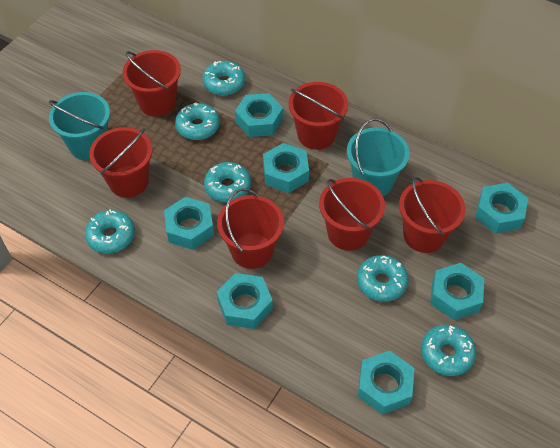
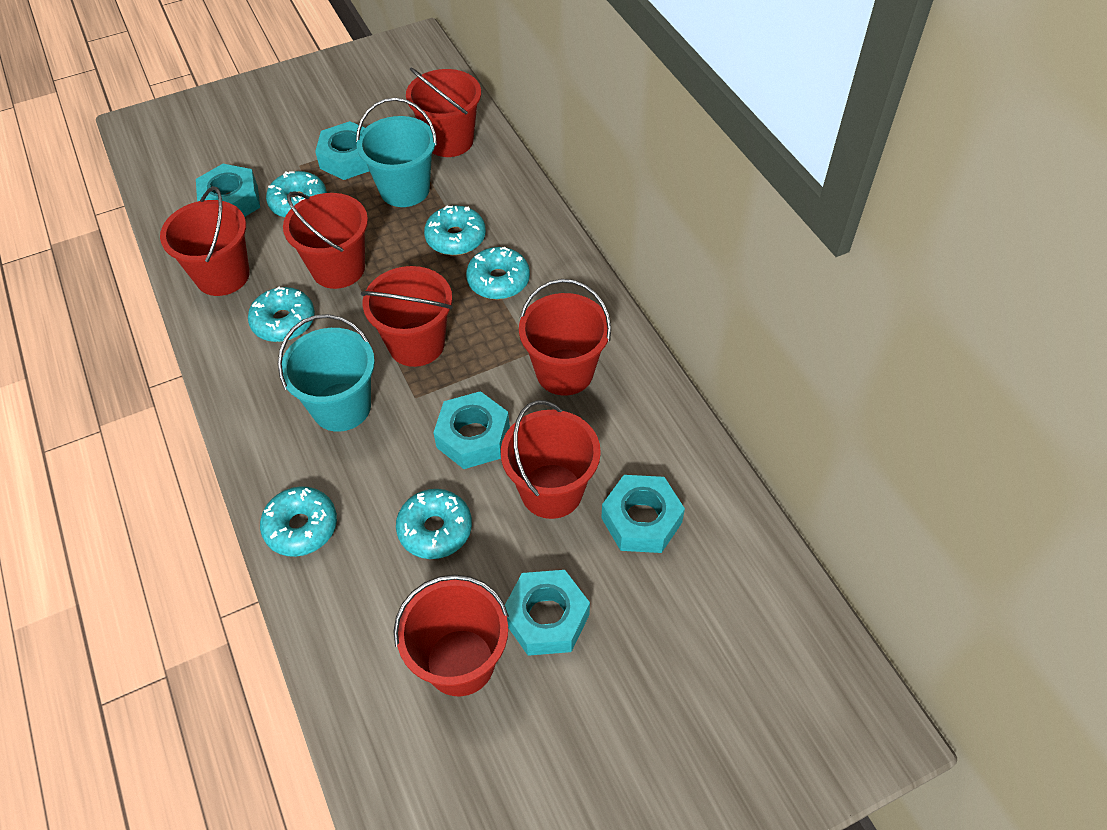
red bucket: [89,127,153,198] [123,50,181,117] [217,188,284,269] [288,82,348,150] [319,178,385,251] [399,177,466,253] = 6 -> [160,186,250,296] [283,192,368,289] [361,266,453,367] [393,575,509,696] [406,68,481,157] [501,400,601,519] [519,279,611,396] = 7
turquoise nut: [164,197,214,250] [217,273,273,329] [235,93,283,137] [263,143,309,193] [358,350,414,414] [430,263,484,320] [475,183,528,234] = 7 -> [196,164,260,217] [315,121,369,180] [433,391,510,469] [505,570,590,656] [601,475,685,553] = 5

